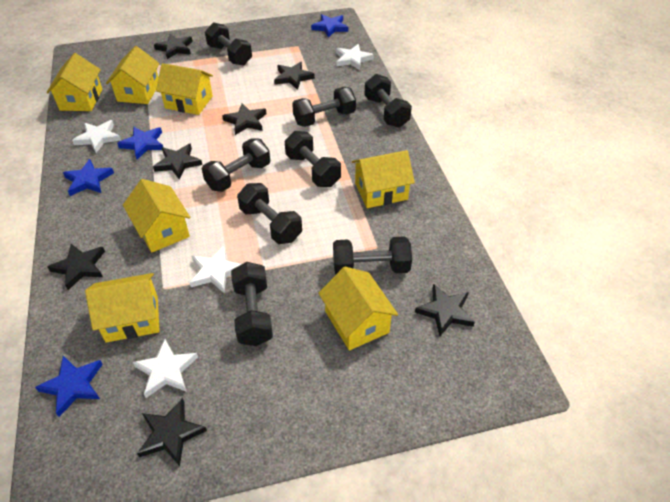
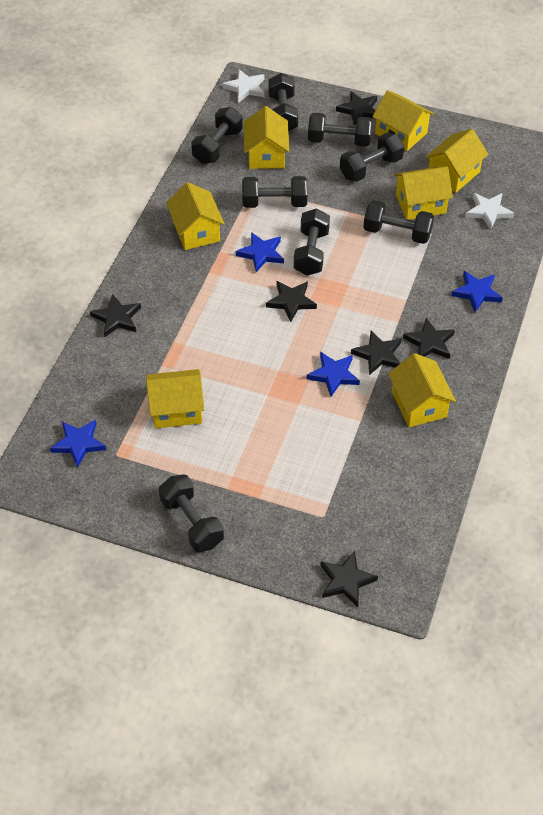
black star: [48,244,105,290] [137,398,207,466] [153,144,202,180] [154,34,193,59] [222,103,267,135] [274,62,315,90] [415,284,475,336] = 7 -> [90,294,141,337] [266,281,317,322] [320,551,378,607] [336,91,377,125] [351,331,401,375] [403,318,455,359] = 6
white star: [72,120,121,153] [133,339,198,398] [190,246,242,293] [336,44,374,70] = 4 -> [223,69,265,103] [465,193,514,230] = 2

